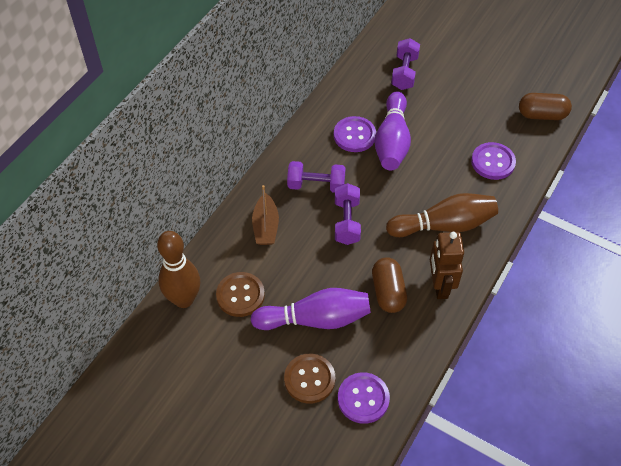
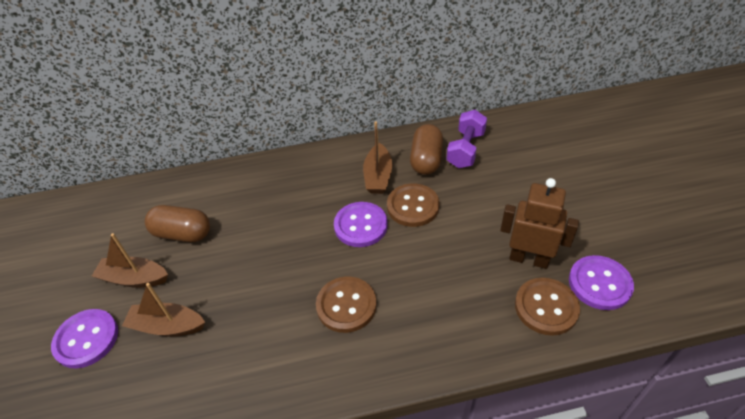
brown boat: [252,185,279,245] = 1 -> [92,233,168,288] [122,283,205,336] [363,122,392,194] = 3
brown bowling pin: [157,231,200,308] [386,193,498,237] = 2 -> none = 0
brown button: [216,272,265,317] [284,354,335,404] = 2 -> [316,276,377,333] [387,183,439,227] [515,278,580,336] = 3
purple bowling pin: [250,288,371,330] [375,91,411,170] = 2 -> none = 0
purple dumbbell: [287,161,346,193] [335,183,361,245] [391,38,420,90] = 3 -> [446,110,487,168] = 1

